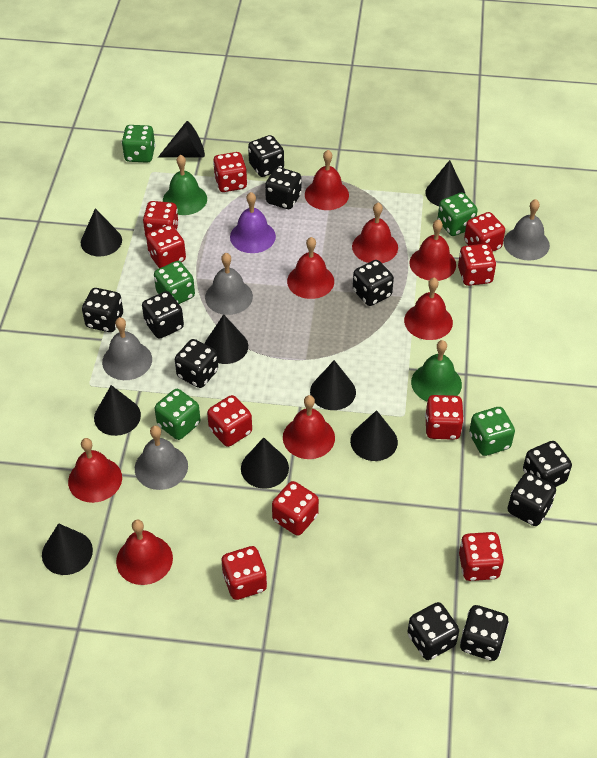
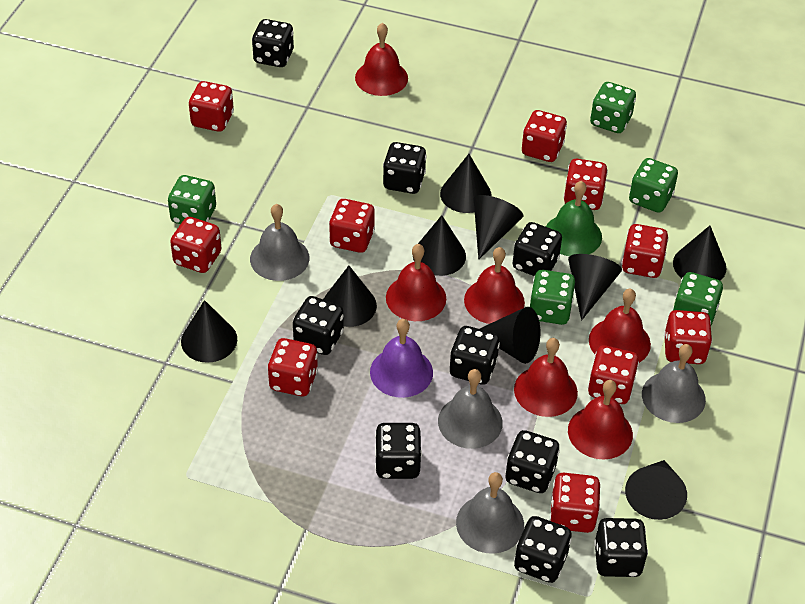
black dice: [82,288,123,332] [142,291,184,339] [175,339,218,388] [248,135,284,177] [265,167,301,209] [353,260,394,306] [407,602,459,660] [460,605,509,661] [507,473,556,526] [523,441,572,487] = 10 -> [252,19,294,67] [293,296,344,355] [375,423,422,479] [383,142,427,194] [450,326,500,385] [505,430,560,493] [512,222,562,276] [514,516,572,583] [594,518,648,577] = 9
green bell: [163,155,207,215] [411,340,462,401] = 2 -> [546,181,602,256] = 1
red bell: [68,438,122,503] [116,519,173,585] [283,395,335,459] [287,237,334,299] [305,150,349,210] [352,203,398,263] [404,278,453,340] [410,219,456,281] = 8 -> [355,23,408,96] [386,244,446,321] [464,247,525,324] [514,338,578,417] [568,380,633,460] [589,289,651,363] = 6

